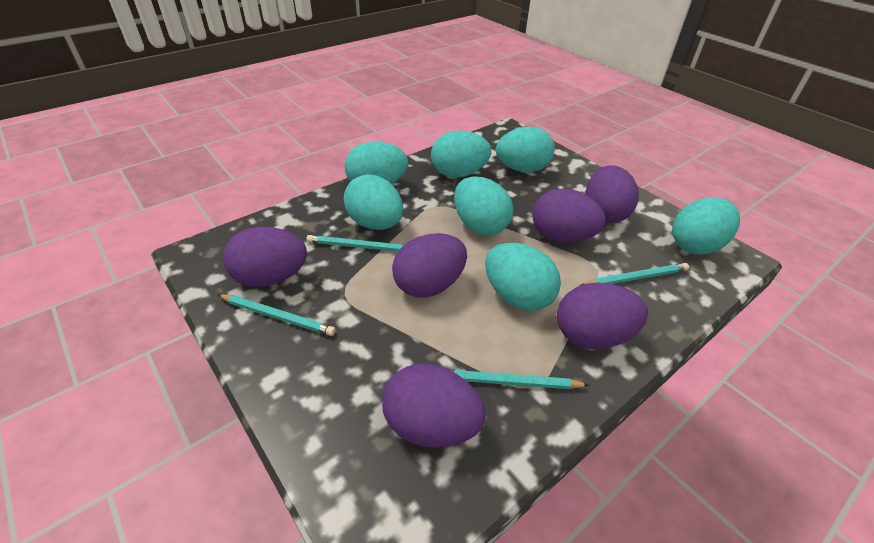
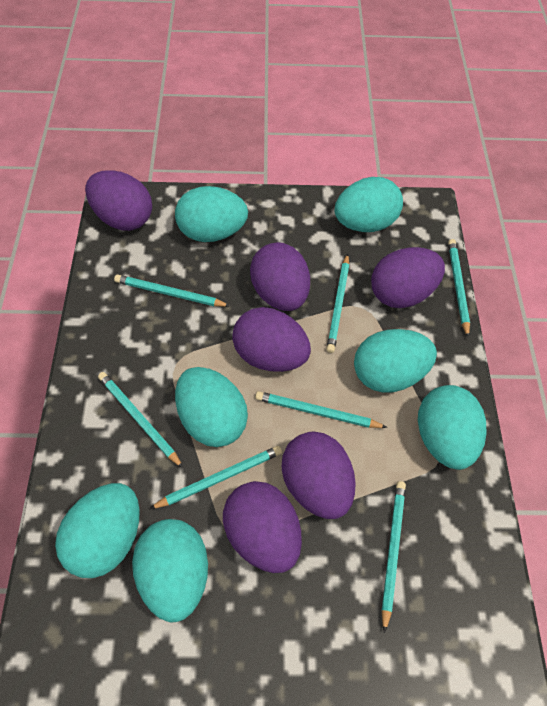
turquoise pencil: [218,294,336,336] [306,235,404,252] [450,370,590,389] [580,263,689,286] = 4 -> [98,372,183,468] [114,274,230,307] [149,446,282,509] [255,391,387,428] [326,253,349,353] [382,481,406,633] [448,239,470,338] = 7

